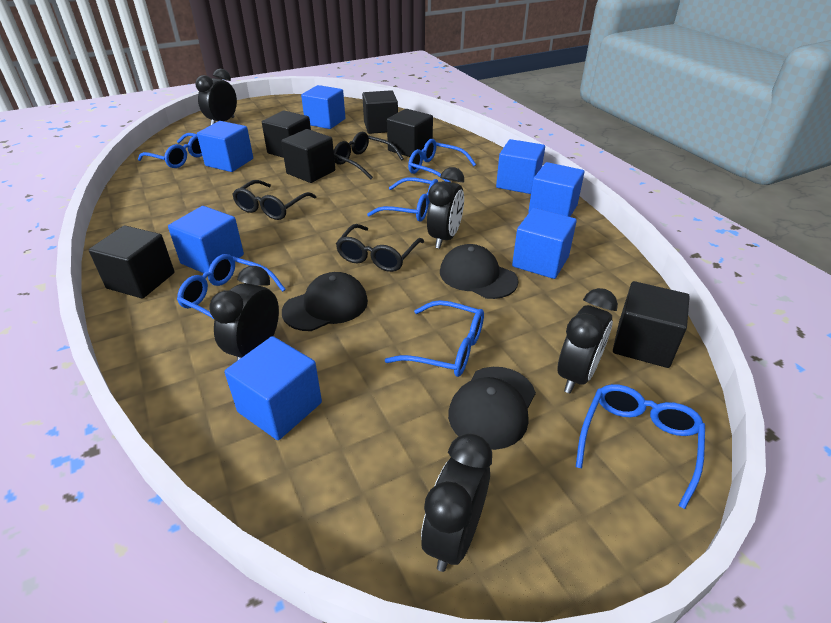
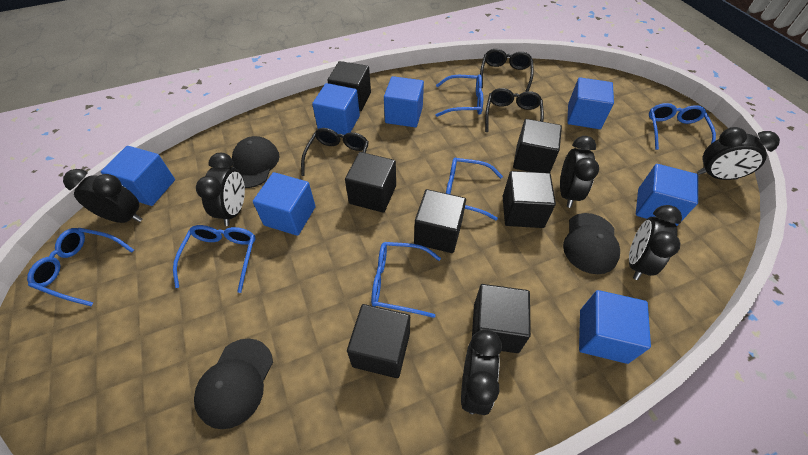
black clock: [196,69,237,125] [209,266,279,361] [421,433,492,572] [427,167,464,249] [558,288,618,393] = 5 -> [63,169,142,223] [196,153,245,226] [461,329,502,415] [560,136,599,208] [629,205,682,280] [697,127,780,180] = 6
black cube: [89,225,175,299] [262,110,311,158] [281,129,335,183] [362,90,398,134] [387,109,433,157] [613,281,690,368] = 6 -> [328,61,371,111] [345,152,396,213] [347,304,410,378] [414,189,466,253] [472,284,531,353] [503,171,556,228] [513,119,562,173] = 7

